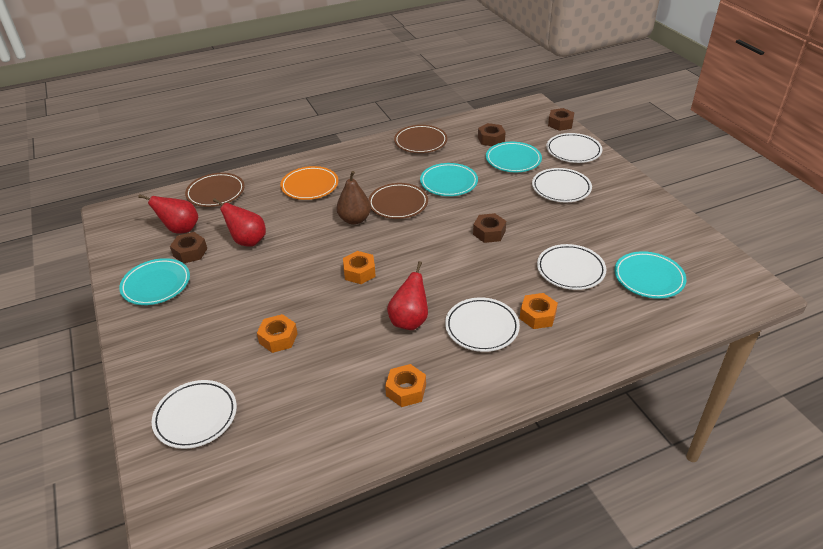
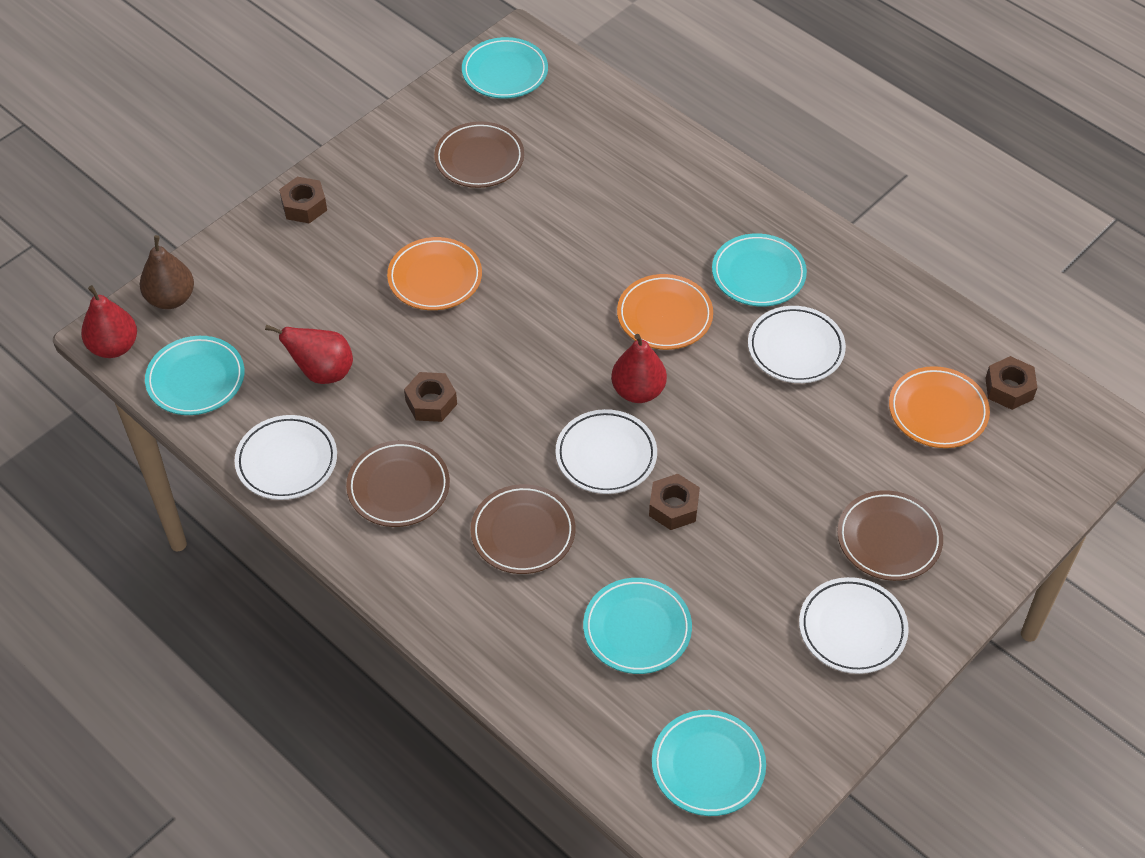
brown plate: [185,173,245,207] [368,183,428,219] [394,125,448,153] = 3 -> [346,440,450,527] [434,121,524,188] [471,484,575,574] [837,490,943,581] = 4
orange nut: [257,314,298,353] [343,251,376,284] [385,364,426,407] [519,293,558,329] = 4 -> none = 0
orange plate: [280,166,338,200] = 1 -> [387,237,482,310] [617,274,713,350] [889,366,990,448] = 3
turquoise plate: [119,258,190,305] [420,163,478,196] [486,142,542,172] [614,251,686,299] = 4 -> [145,336,244,415] [462,37,548,99] [583,578,692,674] [652,710,766,816] [712,233,807,307] = 5
white plate: [152,380,237,449] [445,297,520,352] [532,168,592,202] [537,244,606,290] [546,133,602,163] = 5 -> [234,415,337,500] [555,409,657,494] [748,306,846,383] [799,577,909,674] = 4

